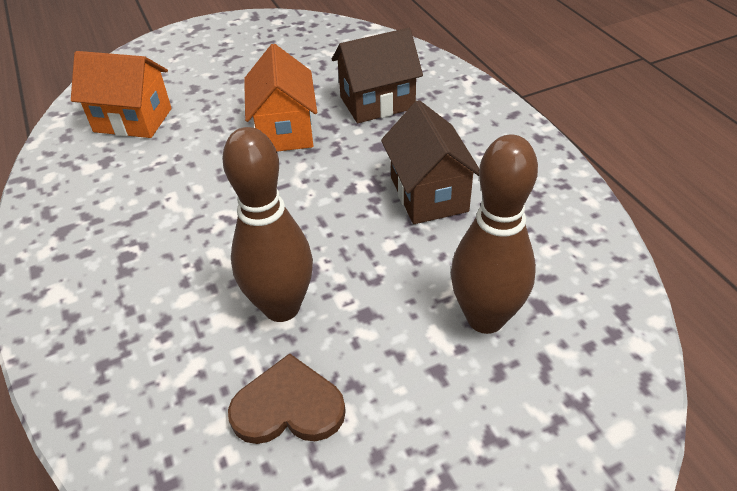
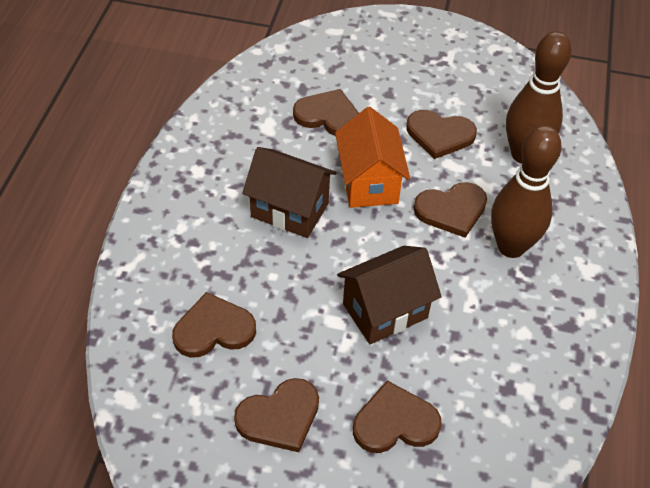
brown heart: [228,353,346,444] = 1 -> [172,292,256,357] [234,378,319,452] [293,89,359,136] [353,381,442,453] [406,110,477,159] [414,182,487,238] = 6
orange house: [71,51,172,138] [244,44,317,152] = 2 -> [335,107,410,208] = 1

